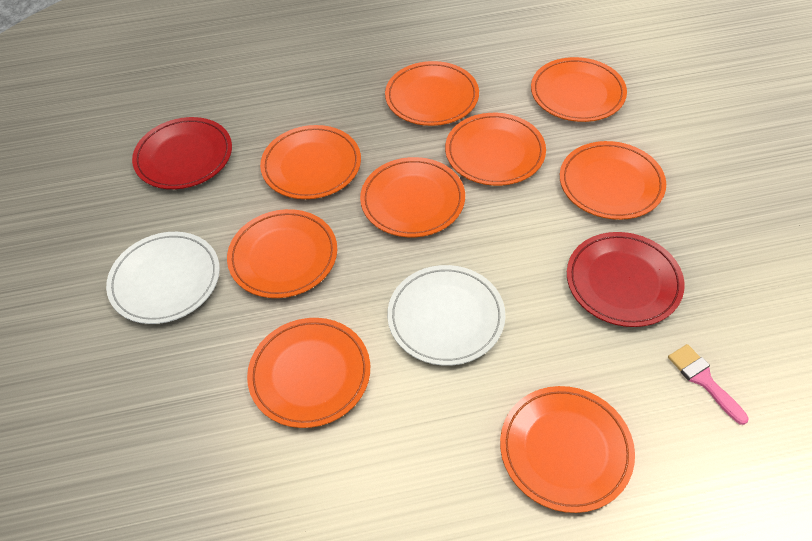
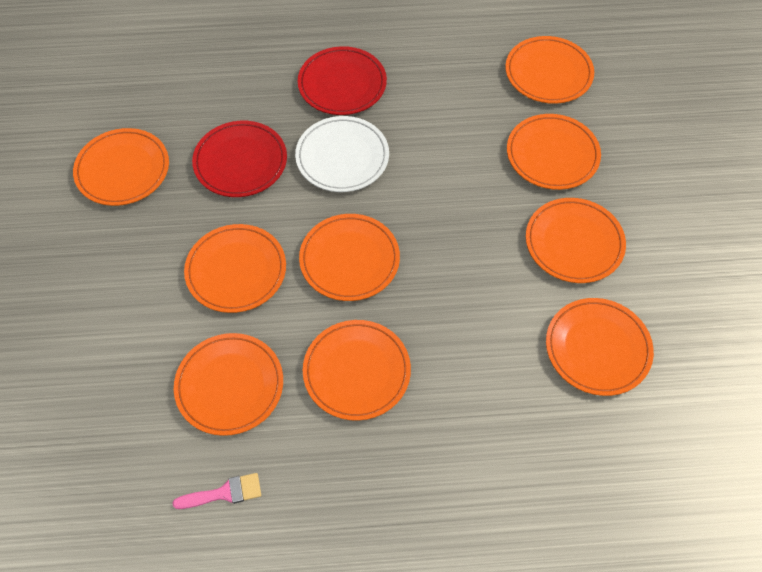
white plate: [106,232,220,324] [387,265,506,366] = 2 -> [295,116,389,192] = 1

